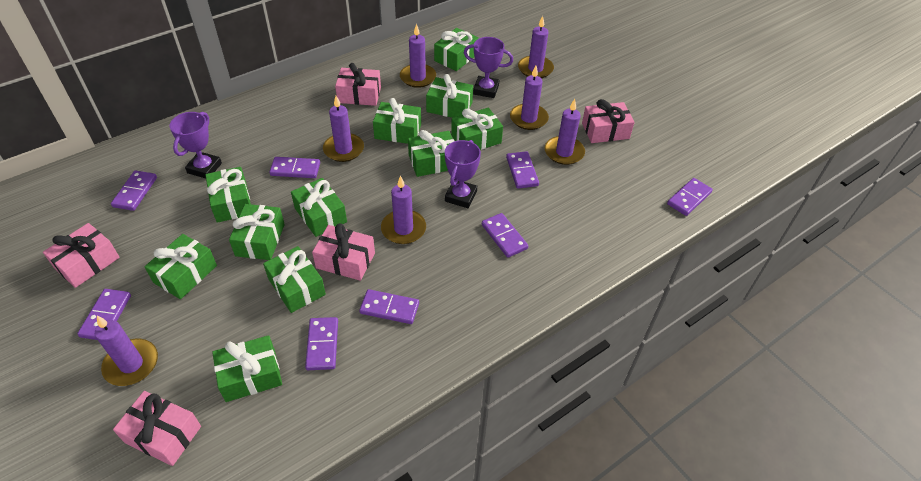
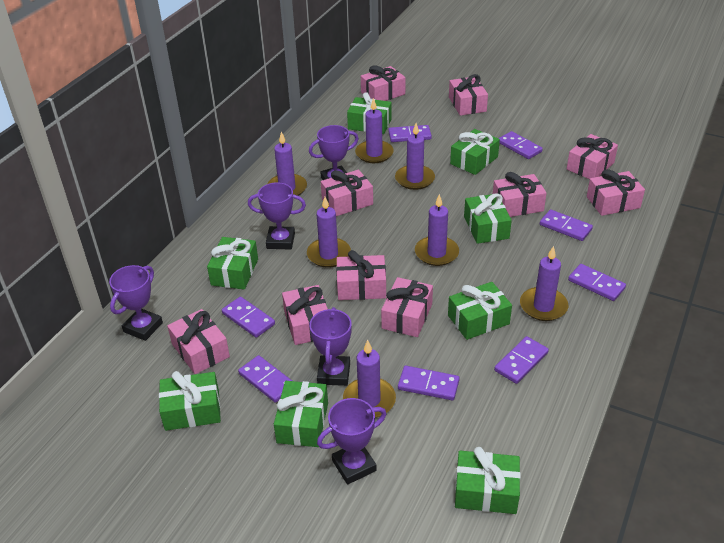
green gift: [144,234,217,299] [205,167,251,223] [212,335,282,402] [229,204,285,260] [263,246,326,313] [291,178,347,237] [373,98,421,144] [408,130,454,177] [426,74,473,118] [434,28,479,71] [451,107,503,150] = 11 -> [159,371,221,431] [207,237,258,290] [274,381,328,447] [347,92,392,134] [448,282,512,340] [450,129,500,175] [455,447,521,514] [464,193,512,244] = 8
pink gift: [43,223,120,288] [113,391,201,466] [312,223,375,281] [335,63,381,106] [582,99,635,143] = 5 -> [167,309,230,374] [282,285,328,345] [321,170,373,216] [336,250,386,300] [361,66,405,101] [381,277,433,337] [449,74,488,116] [493,172,547,217] [567,134,618,179] [587,169,645,216] = 10
purple trophy: [170,112,222,178] [445,140,481,208] [464,37,513,98] = 3 -> [109,265,163,341] [248,182,306,250] [309,125,359,180] [309,307,352,386] [317,398,386,485] = 5

